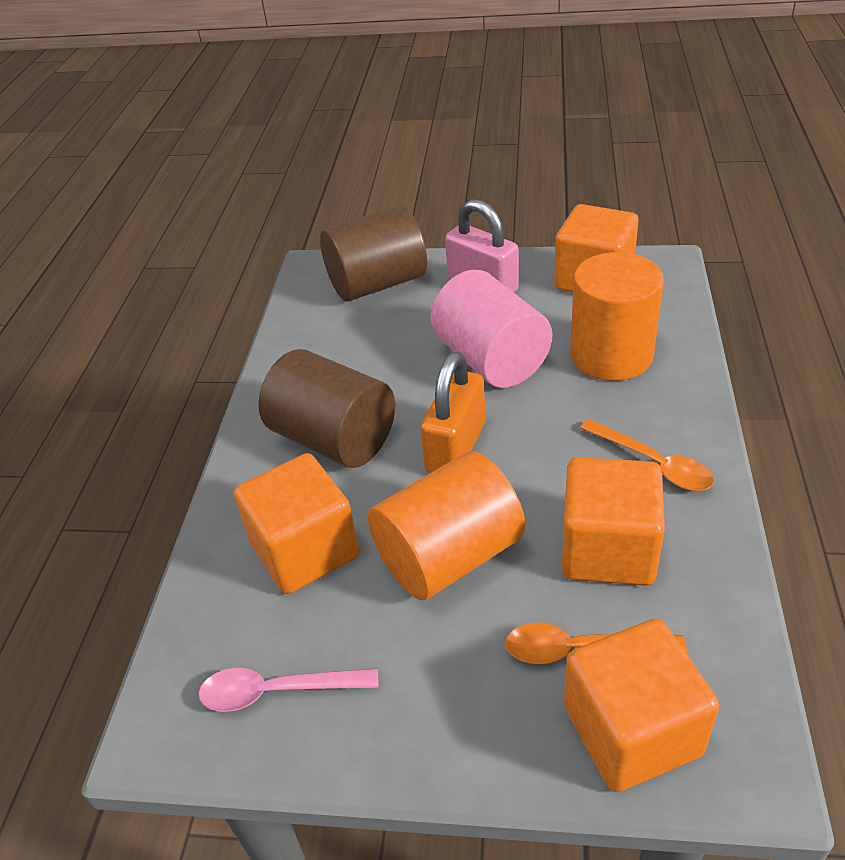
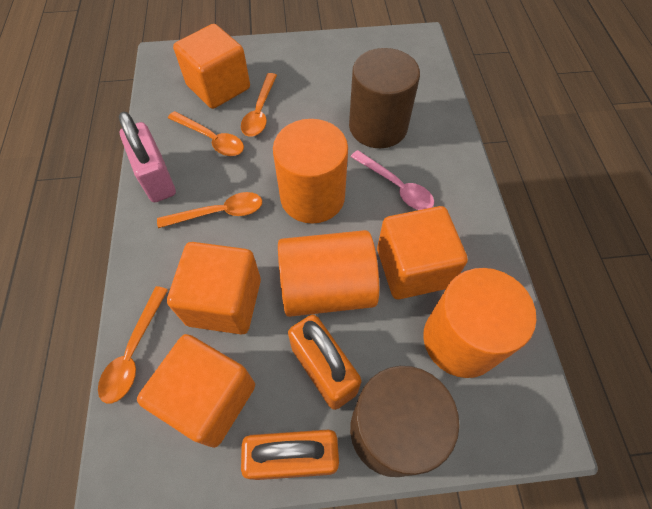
orange cylinder: [368,451,525,600] [570,252,664,381] = 2 -> [273,119,348,224] [278,230,379,317] [423,268,536,378] = 3
orange padlock: [420,351,485,473] = 1 -> [241,430,339,480] [288,315,362,410] = 2
orange spoon: [505,623,687,664] [580,419,714,491] = 2 -> [98,286,168,404] [157,192,262,228] [168,111,244,156] [241,73,277,137] = 4
pink cylinder: [430,270,552,388] = 1 -> none = 0

